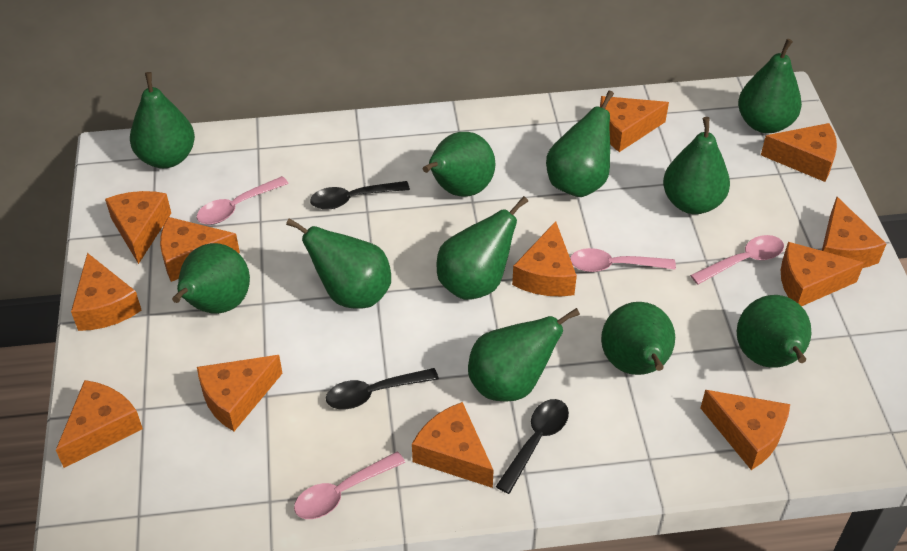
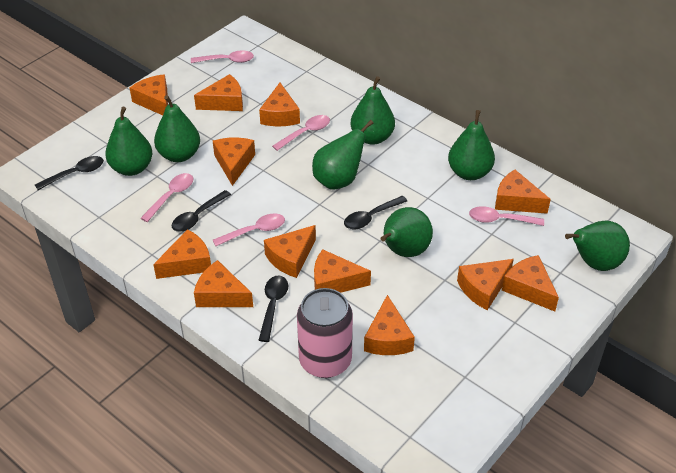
black spoon: [310,181,410,210] [326,368,439,409] [496,399,569,494] = 3 -> [35,156,104,190] [172,190,231,232] [259,276,288,342] [344,196,407,229] = 4
green pear: [130,72,195,168] [172,243,250,314] [286,218,391,309] [423,132,495,196] [437,196,528,300] [468,308,580,402] [546,91,614,197] [601,302,675,375] [663,117,730,214] [737,295,811,368] [738,39,802,133] = 11 -> [105,107,153,176] [154,95,200,162] [312,120,373,190] [351,76,395,145] [380,207,433,257] [448,110,495,180] [565,221,630,271] = 7
pink can: none = 0 -> [297,288,353,378] = 1
pink spoon: [197,176,289,225] [294,452,405,519] [570,248,676,272] [690,235,784,285] = 4 -> [140,173,193,222] [191,50,254,63] [213,213,285,246] [272,115,330,151] [469,206,544,226] = 5

